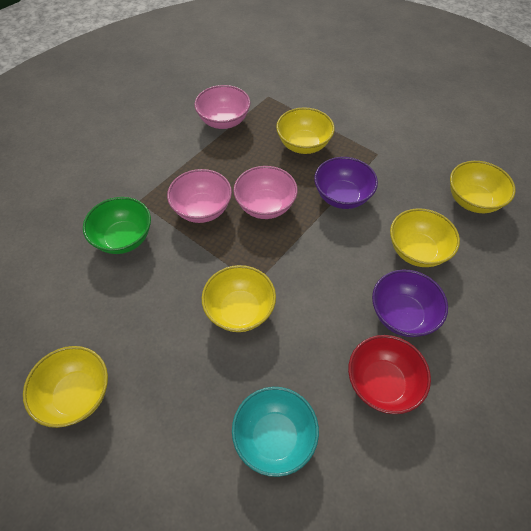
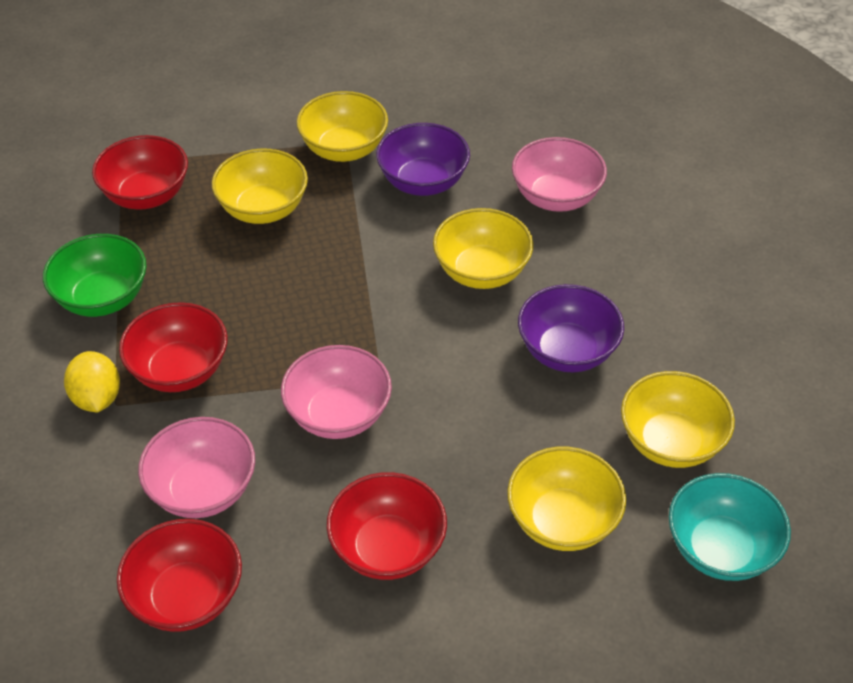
red bowl: [348,335,431,414] = 1 -> [92,135,188,210] [117,519,242,632] [119,302,228,392] [326,472,447,580] = 4
yellow lemon: none = 0 -> [64,351,120,412] = 1

